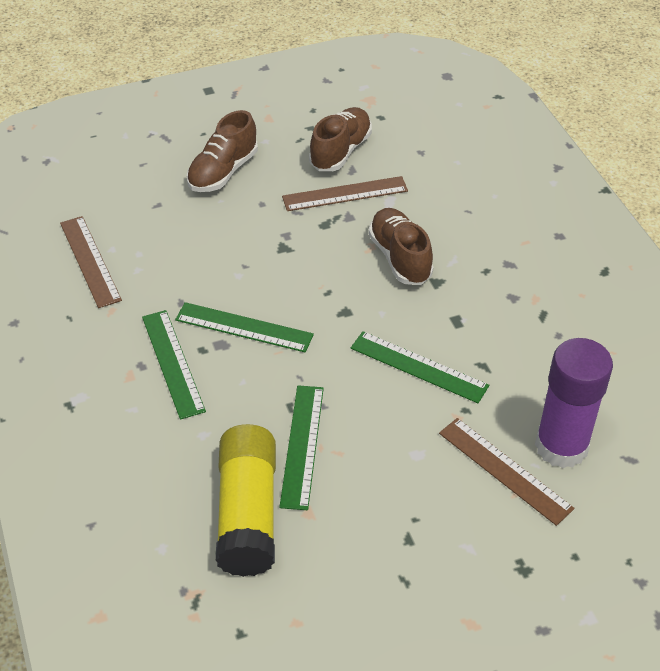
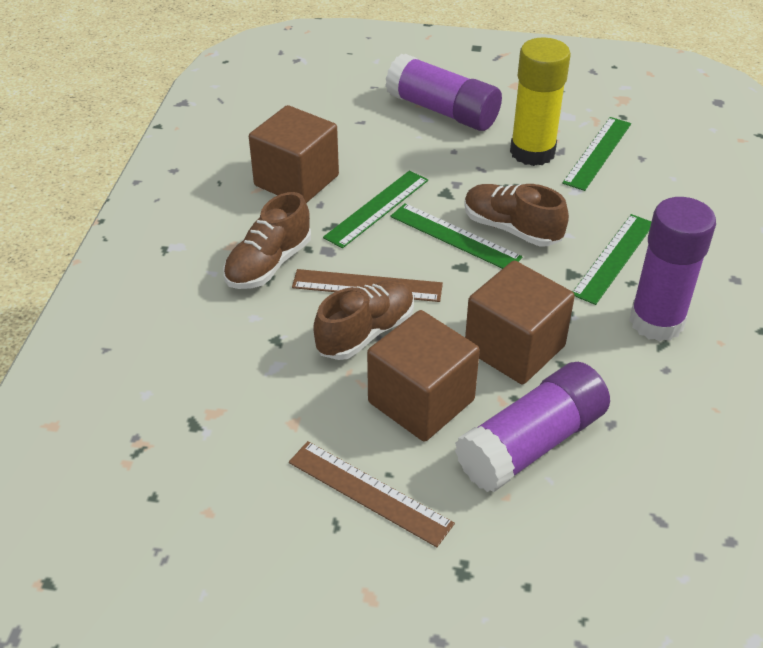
brown cube: none = 0 -> [249,105,339,203] [367,310,480,441] [465,261,575,384] = 3
brown ruler: [60,216,122,308] [282,176,408,211] [439,418,575,526] = 3 -> [289,441,455,547] [292,269,443,302] = 2
purple glue stick: [535,338,613,468] = 1 -> [385,54,502,131] [455,362,610,492] [629,197,716,342] = 3

